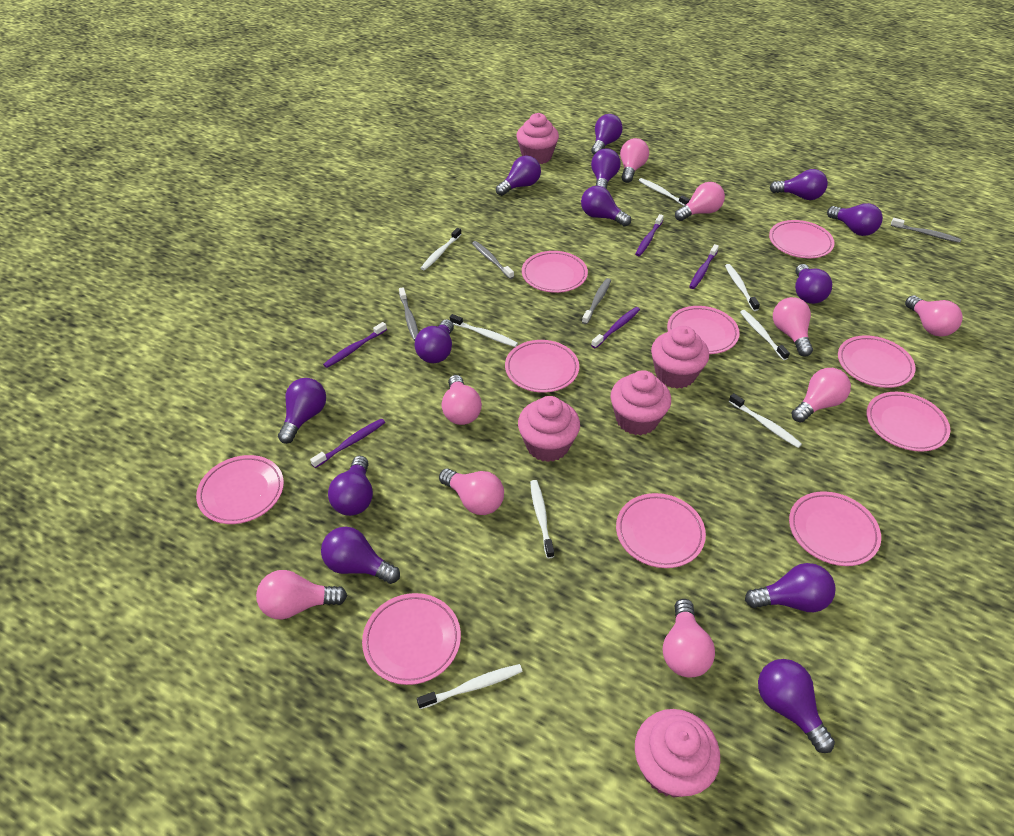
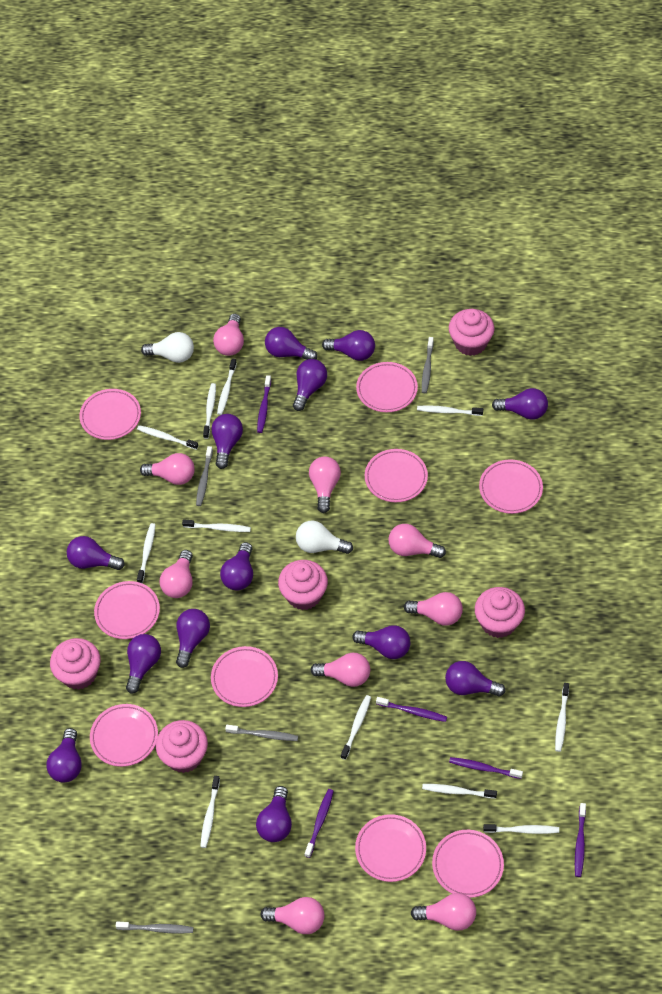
pink plate: [196,455,284,524] [362,593,461,685] [505,340,579,393] [522,251,588,293] [616,493,706,568] [667,306,740,354] [769,220,835,258] [789,491,881,566] [838,335,916,388] [867,392,950,451] = 10 -> [79,389,141,440] [90,704,158,767] [94,581,160,639] [211,646,278,707] [355,814,426,882] [356,362,418,412] [365,449,428,502] [432,830,504,898] [479,459,543,514] = 9
white light bulb: none = 0 -> [141,332,194,363] [296,521,353,554] = 2
white toothbrush: [417,664,523,709] [421,228,461,270] [450,314,518,347] [530,480,554,558] [638,178,690,206] [725,264,760,311] [729,393,802,448] [740,310,790,360] = 8 -> [137,425,198,450] [137,523,156,583] [182,519,251,532] [200,776,220,848] [203,383,216,439] [217,358,237,415] [341,695,371,760] [417,405,483,416] [422,784,497,799] [483,824,559,834] [555,683,569,752] = 11

